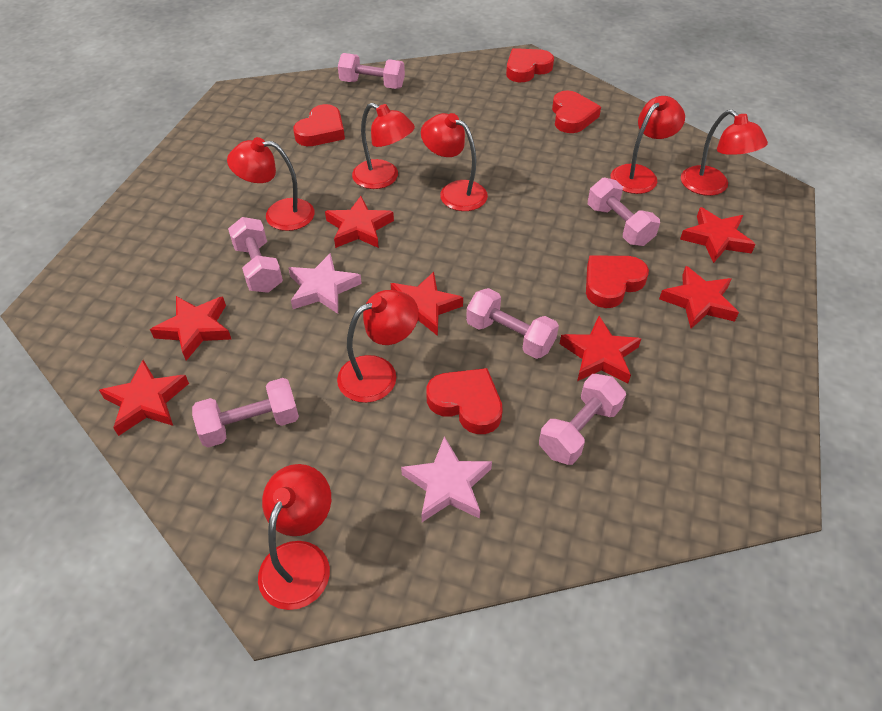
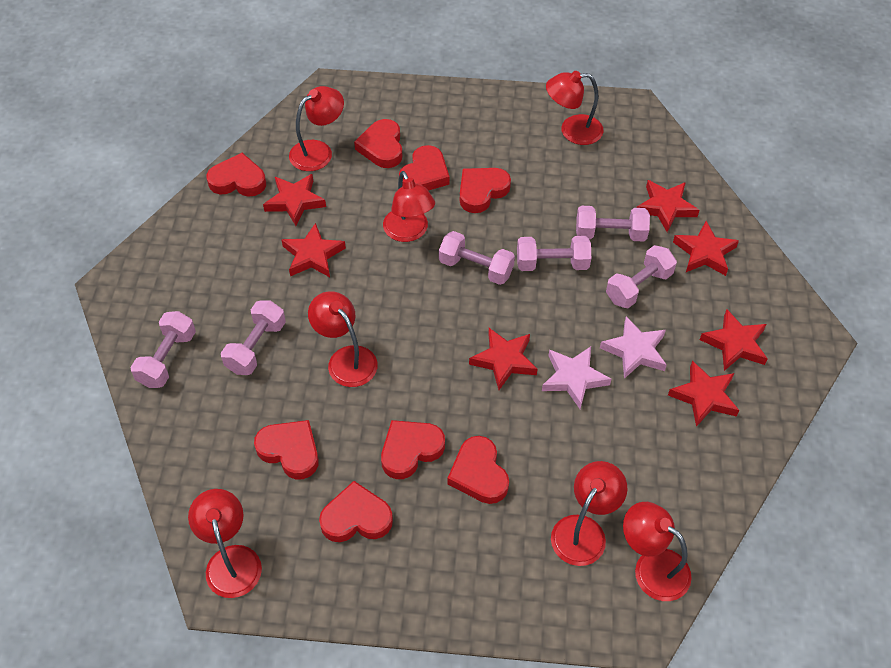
red heart: [293,104,345,146] [426,368,503,434] [506,48,554,82] [552,90,601,133] [586,255,649,308] = 5 -> [206,153,266,197] [254,420,319,480] [319,481,393,542] [354,119,402,168] [381,420,445,479] [399,145,450,191] [447,436,509,504] [460,168,511,213] = 8

